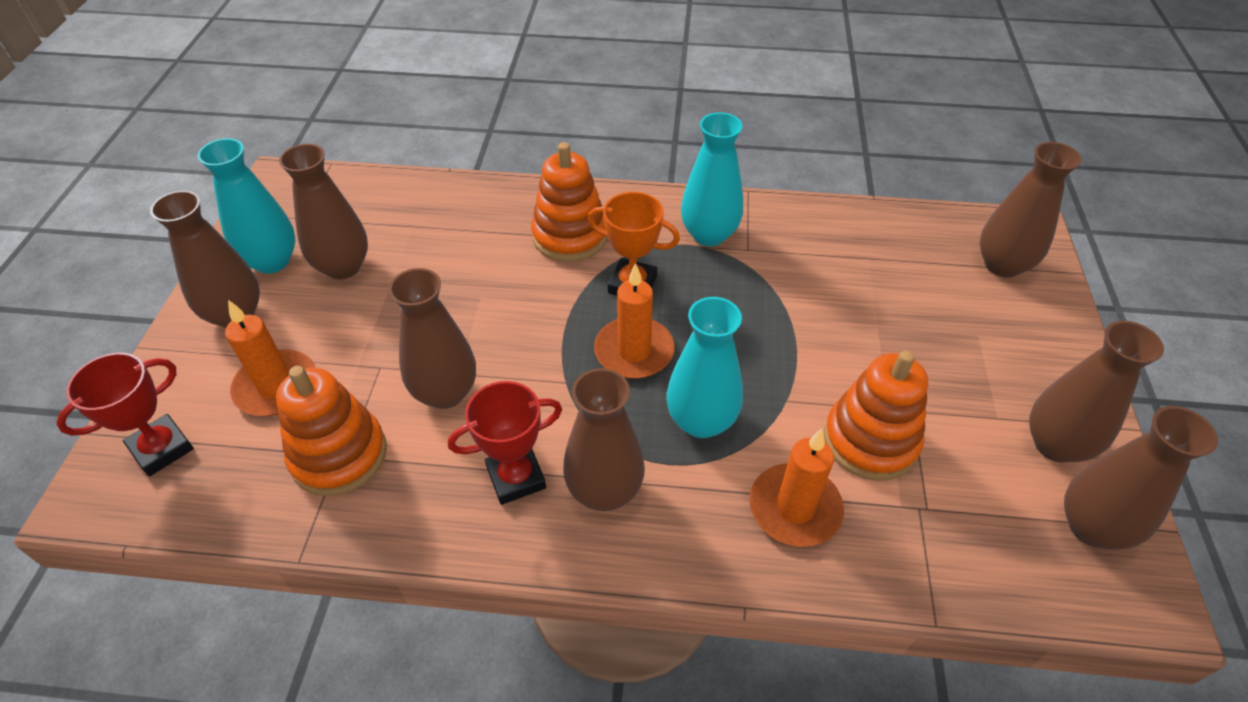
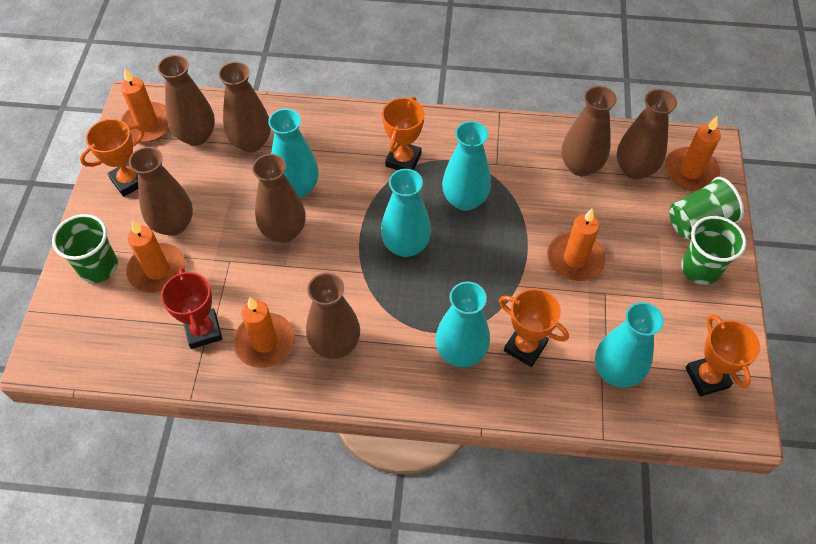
green cup: none = 0 -> [52,214,118,283] [669,177,744,239] [681,216,746,285] = 3
orange candle: [225,300,316,416] [594,263,674,379] [749,429,844,547] = 3 -> [121,67,169,143] [126,220,186,293] [233,297,295,368] [547,209,606,281] [665,117,721,191] = 5
orange stacking toy: [276,366,387,496] [531,142,608,262] [824,351,928,481] = 3 -> none = 0
orange trophy: [588,192,680,296] = 1 -> [80,119,144,197] [382,97,424,170] [499,289,569,367] [685,314,760,396] = 4
red trophy: [56,353,194,476] [448,381,562,505] = 2 -> [161,268,222,349] = 1
turquoise vase: [197,138,295,274] [666,297,743,438] [681,112,743,246] = 3 -> [268,109,319,198] [381,169,431,257] [435,282,490,367] [442,121,491,211] [595,302,664,387] = 5

